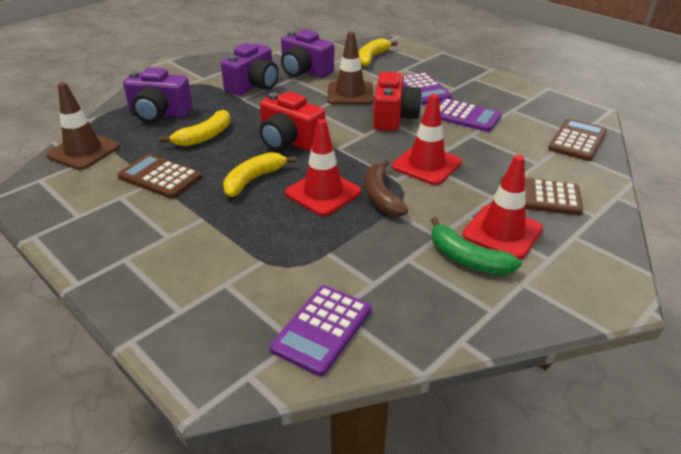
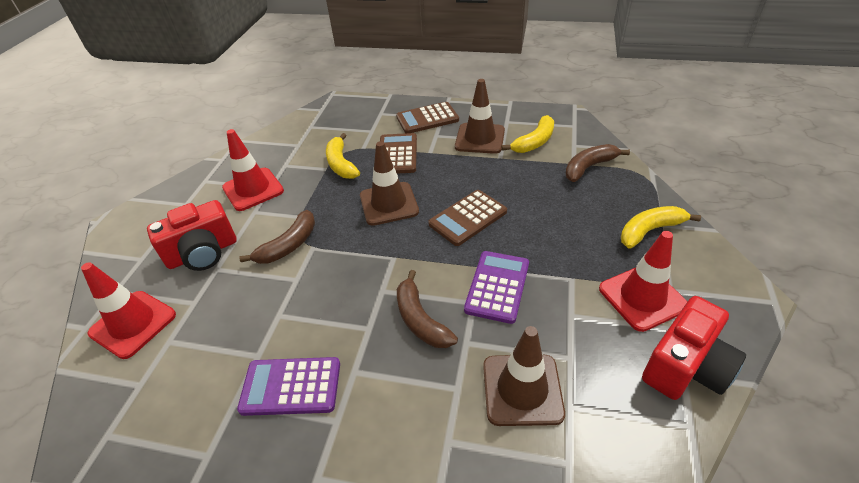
brown banana: [365,160,408,217] = 1 -> [239,210,315,264] [397,270,458,348] [565,144,630,182] = 3
brown traffic cone: [46,82,119,170] [327,32,373,105] = 2 -> [360,141,419,226] [455,79,505,154] [483,326,565,426] = 3
green banana: [431,217,522,275] = 1 -> none = 0
purple calculator: [270,285,371,376] [403,72,452,105] [439,98,501,132] = 3 -> [237,357,340,416] [464,251,529,324] = 2
purple camera: [123,67,193,123] [221,43,279,96] [281,30,334,78] = 3 -> none = 0

